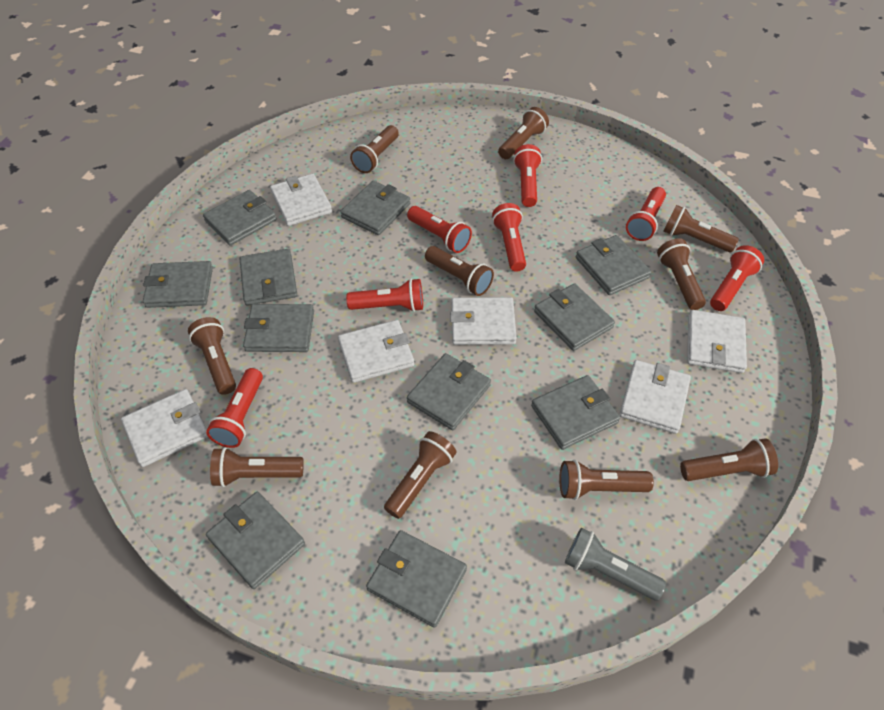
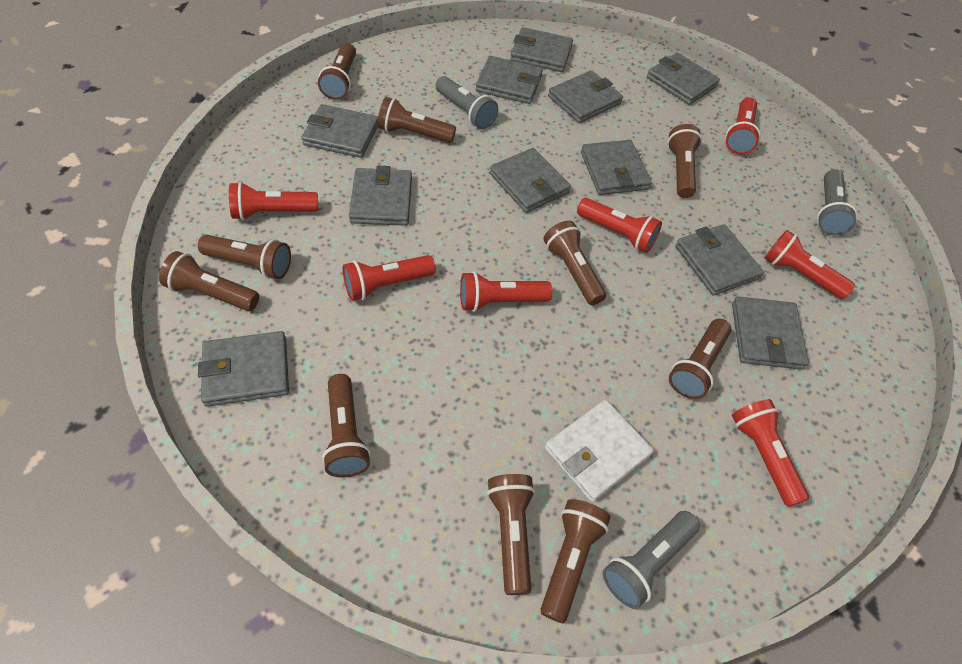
grey flashlight: [565,528,666,600] = 1 -> [436,76,498,129] [603,511,700,609] [817,169,857,236] = 3
white wallet: [121,389,208,467] [270,174,332,226] [338,320,414,383] [450,297,517,345] [619,360,691,434] [687,310,747,373] = 6 -> [545,400,654,502] = 1

